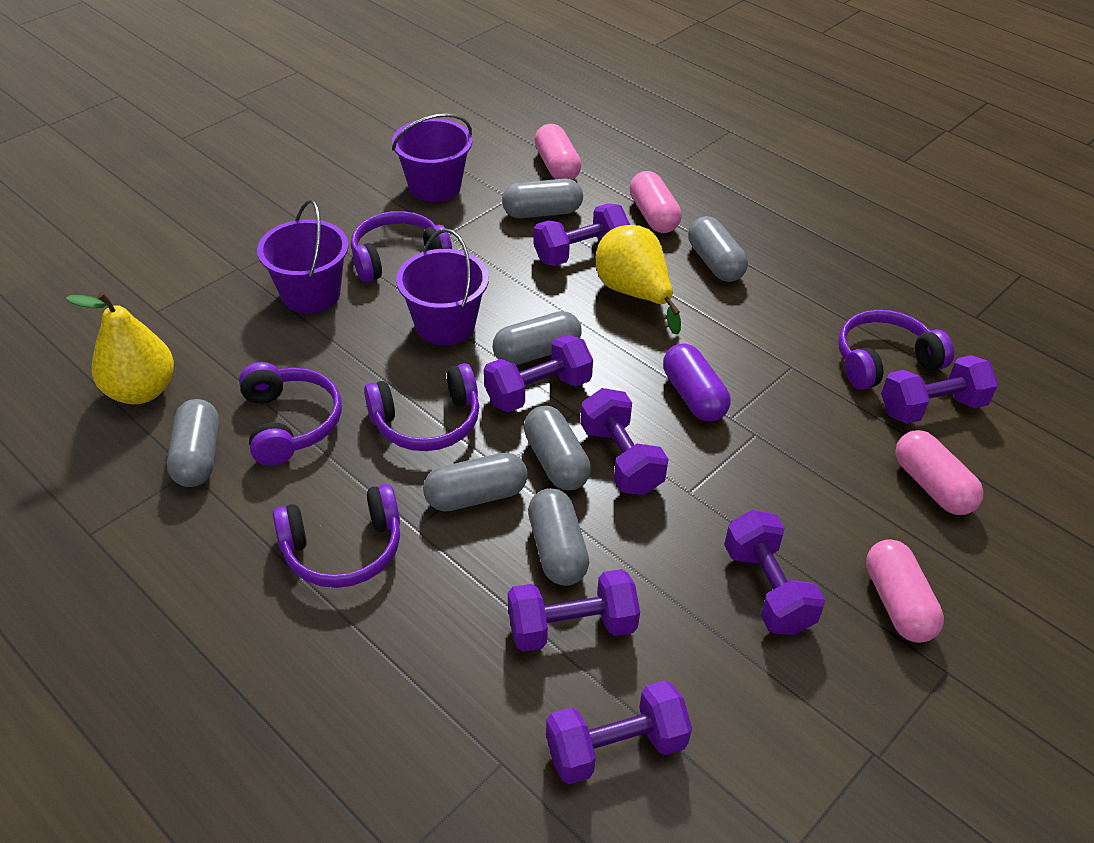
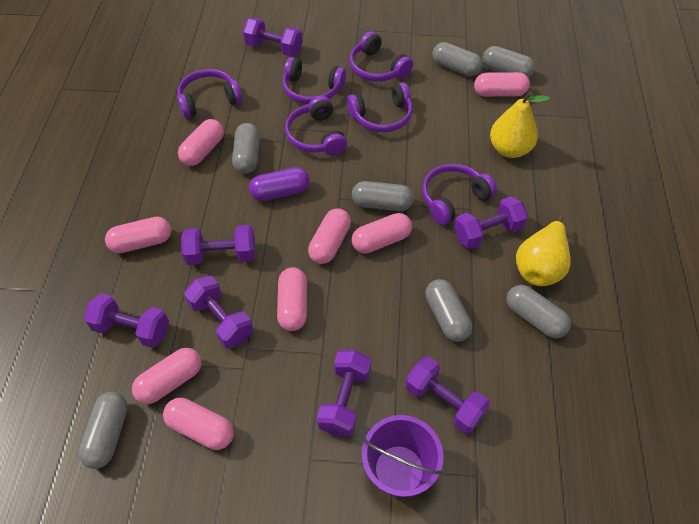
pink capsule: [535,124,581,180] [630,171,682,233] [866,539,944,643] [895,430,983,515] = 4 -> [105,217,171,253] [132,348,201,404] [163,398,234,450] [178,119,224,166] [277,267,307,331] [308,209,351,264] [352,213,412,254] [474,72,530,97] = 8
purple bucket: [257,200,349,313] [392,114,472,202] [396,229,489,345] = 3 -> [362,415,444,497] = 1
purple headphones: [239,362,342,466] [273,484,400,588] [351,211,452,282] [364,363,479,451] [838,310,954,390] = 5 -> [177,69,242,118] [282,57,346,104] [285,96,347,155] [347,82,413,133] [349,31,413,82] [422,164,497,225] = 6

